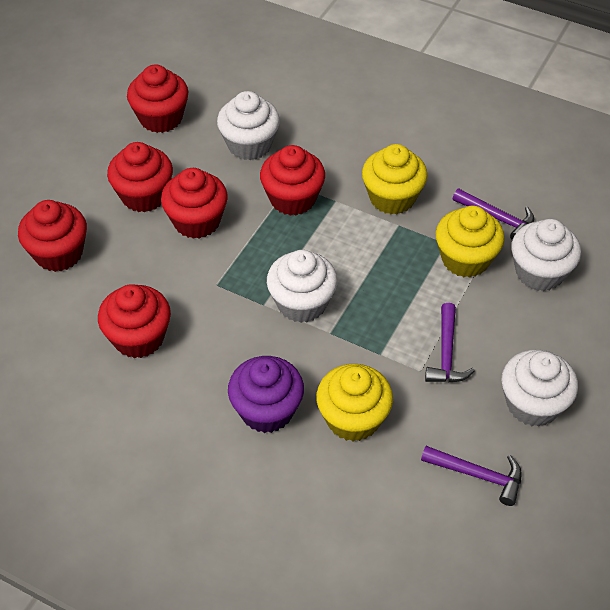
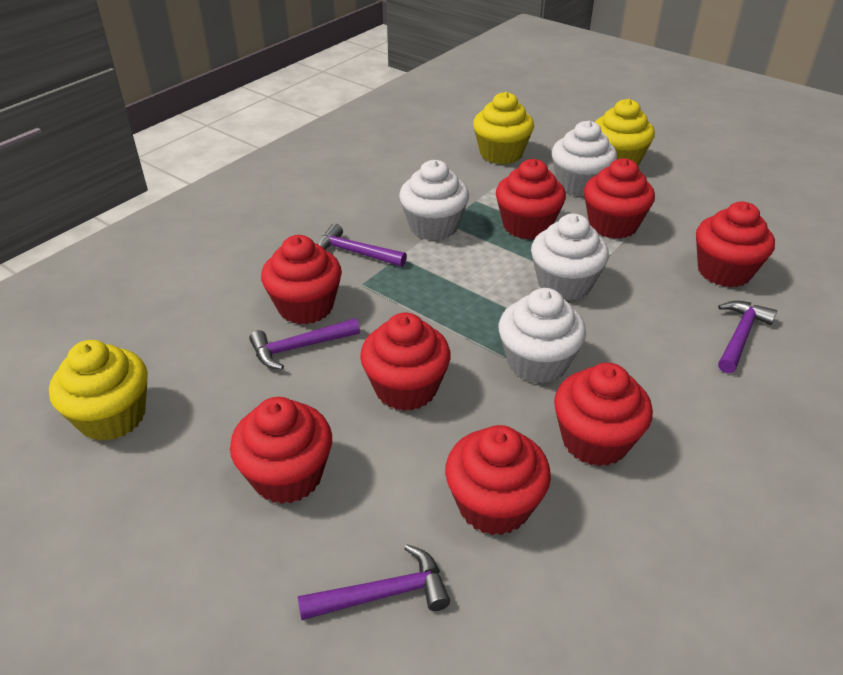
purple cupcake: [228,356,304,433] = 1 -> none = 0
purple hammer: [421,446,522,506] [425,303,475,382] [453,188,534,240] = 3 -> [249,318,360,370] [298,544,450,620] [318,224,407,267] [718,301,777,373] = 4
red cupcake: [18,200,87,272] [98,284,171,358] [107,142,173,212] [127,64,189,133] [161,168,228,239] [260,145,325,216] = 6 -> [230,397,332,504] [261,235,342,325] [360,312,451,411] [445,425,551,535] [496,159,566,240] [554,363,653,466] [584,158,655,239] [696,202,775,287] = 8

